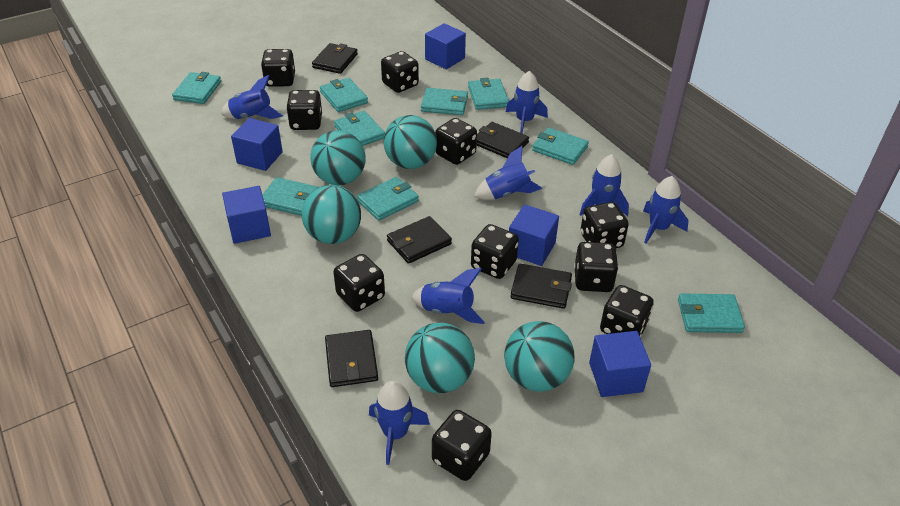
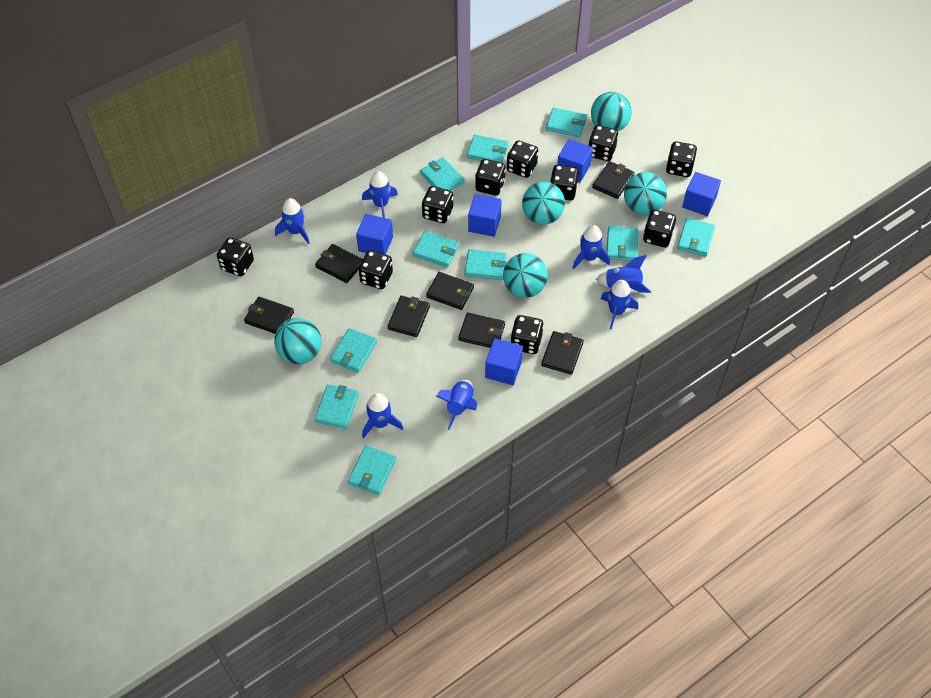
black wallet: [312,43,358,74] [325,330,378,387] [387,216,452,264] [477,122,529,158] [510,264,572,309] = 5 -> [244,297,294,334] [315,244,363,283] [387,296,430,337] [426,272,474,310] [458,312,505,348] [541,331,584,375] [592,161,635,199] = 7
turquoise wallet: [172,72,221,104] [263,177,319,216] [320,78,368,112] [334,111,385,146] [357,177,419,221] [421,88,468,115] [468,78,509,110] [532,127,589,165] [678,293,745,333] = 9 -> [315,384,359,429] [330,328,377,373] [348,446,396,495] [413,231,459,267] [420,157,465,191] [464,249,507,280] [467,135,508,163] [546,108,587,137] [606,226,638,261] [677,218,715,256] = 10

